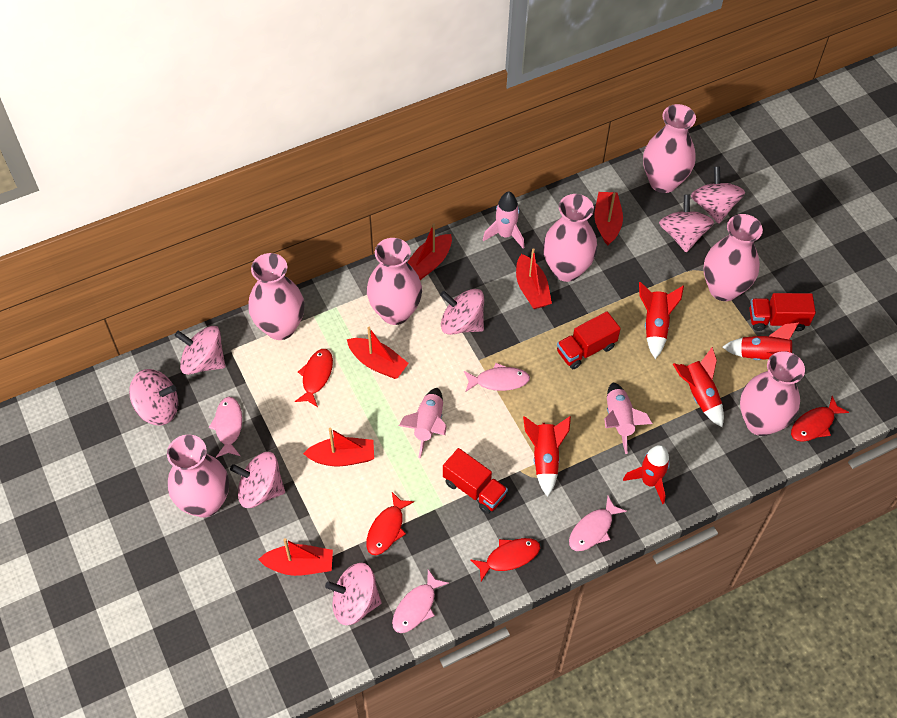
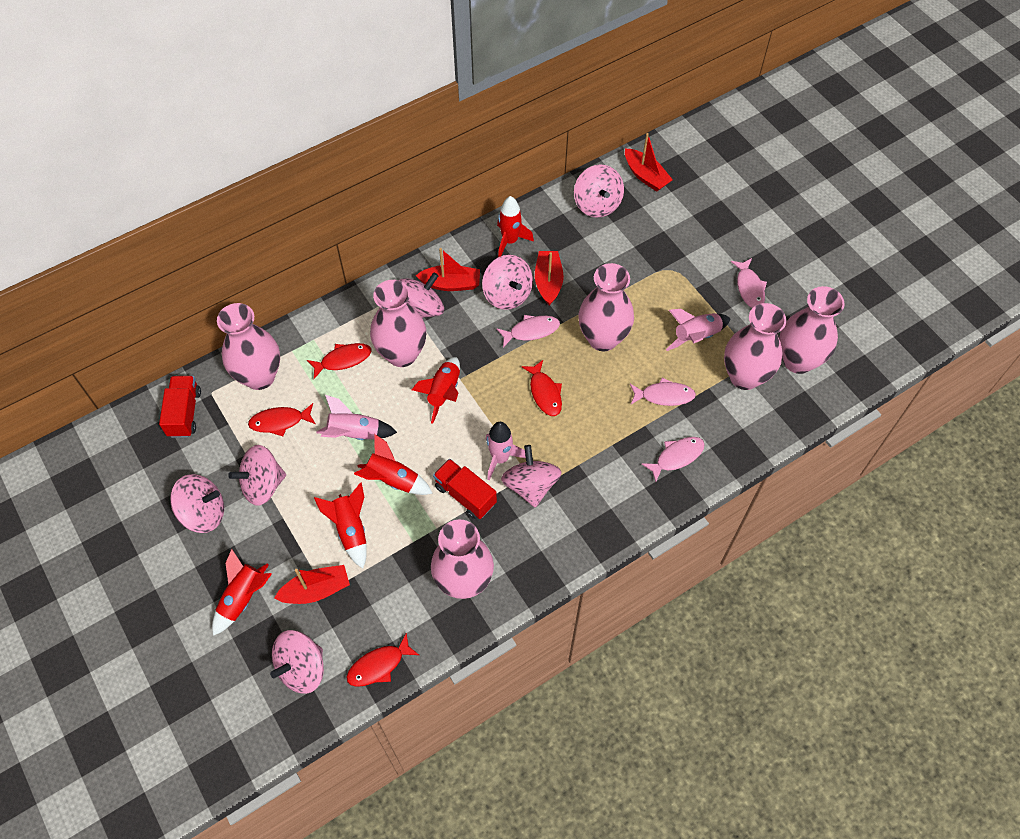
pink vase: [167,434,229,518] [248,253,305,340] [367,238,422,325] [543,194,597,282] [643,104,696,193] [704,214,763,301] [740,351,805,436] = 7 -> [217,303,280,390] [370,280,426,367] [431,520,494,599] [578,263,634,351] [724,303,786,390] [779,286,845,374] = 6
red boat: [258,538,333,576] [303,428,374,466] [347,327,409,379] [407,223,452,280] [516,248,552,309] [594,192,623,245] = 6 -> [274,565,350,604] [415,248,480,291] [535,251,564,305] [625,133,673,192] = 4
red truck: [443,448,508,514] [557,311,621,369] [749,293,816,331] = 3 -> [159,376,201,438] [433,459,497,519] = 2

